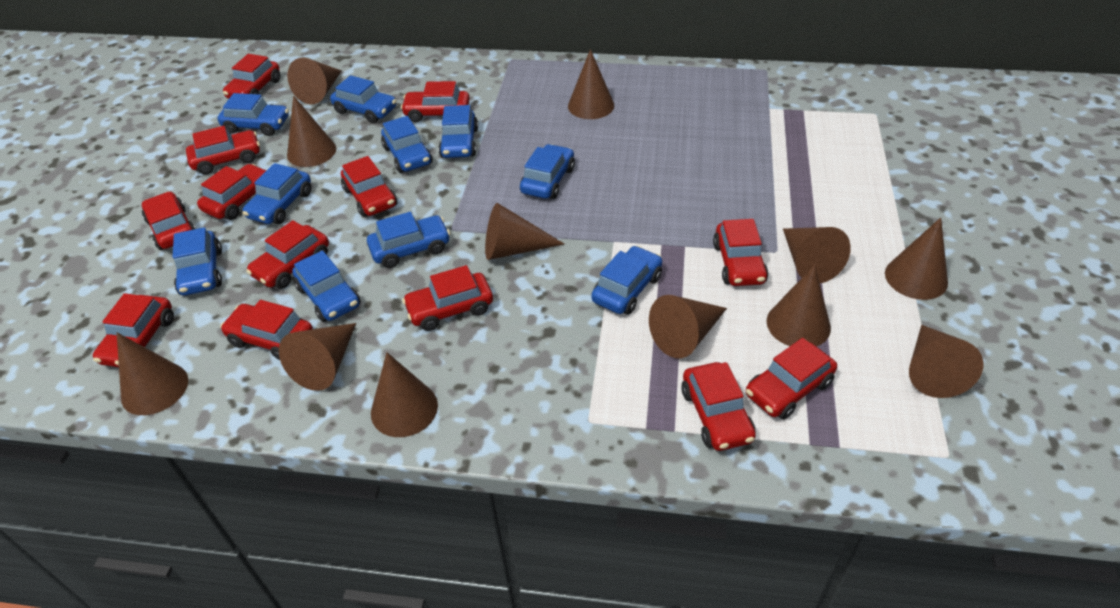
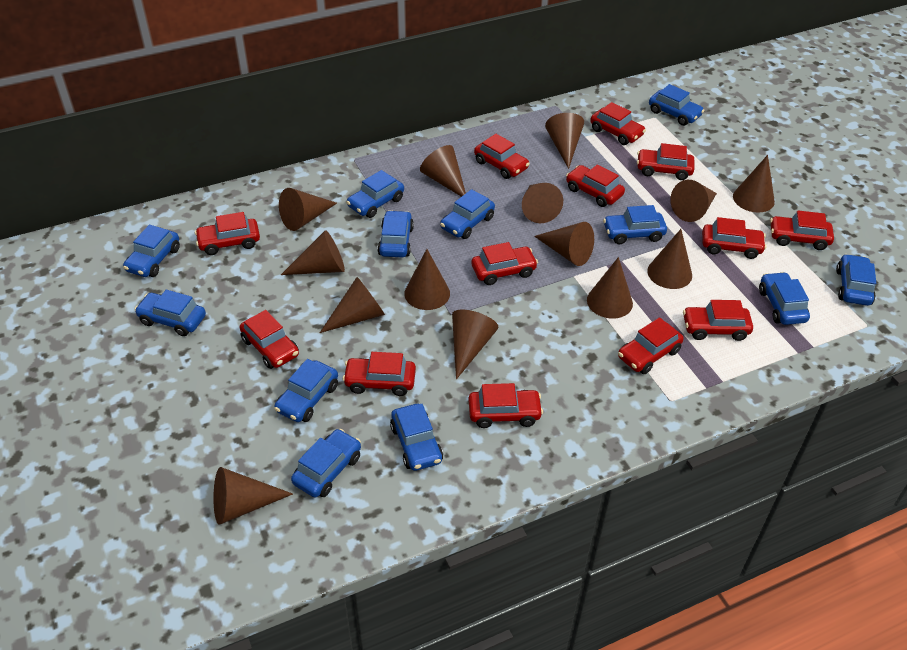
blue car: [172,227,222,295] [218,93,289,136] [243,163,311,224] [292,250,361,322] [330,75,396,123] [367,212,450,268] [381,116,432,173] [438,105,478,158] [520,144,575,199] [591,246,662,315] = 10 -> [123,225,180,277] [134,289,206,336] [274,359,338,422] [291,429,361,498] [346,170,404,218] [377,210,414,257] [390,404,443,471] [440,189,495,239] [603,205,667,244] [649,84,704,126] [759,272,810,325] [836,254,876,306] = 12
brown cone: [117,333,188,415] [279,323,356,391] [287,57,341,104] [287,96,336,167] [371,353,438,437] [485,203,564,260] [568,49,614,119] [649,295,727,358] [767,265,831,347] [783,227,851,283] [885,217,948,300] [909,325,983,398] = 12 -> [213,467,293,525] [279,188,337,231] [281,230,345,275] [320,277,385,333] [404,249,450,310] [420,145,466,197] [452,310,499,379] [522,183,563,223] [534,222,594,266] [545,113,584,169] [587,257,633,319] [647,229,692,289] [670,180,717,222] [733,155,775,212] = 14

